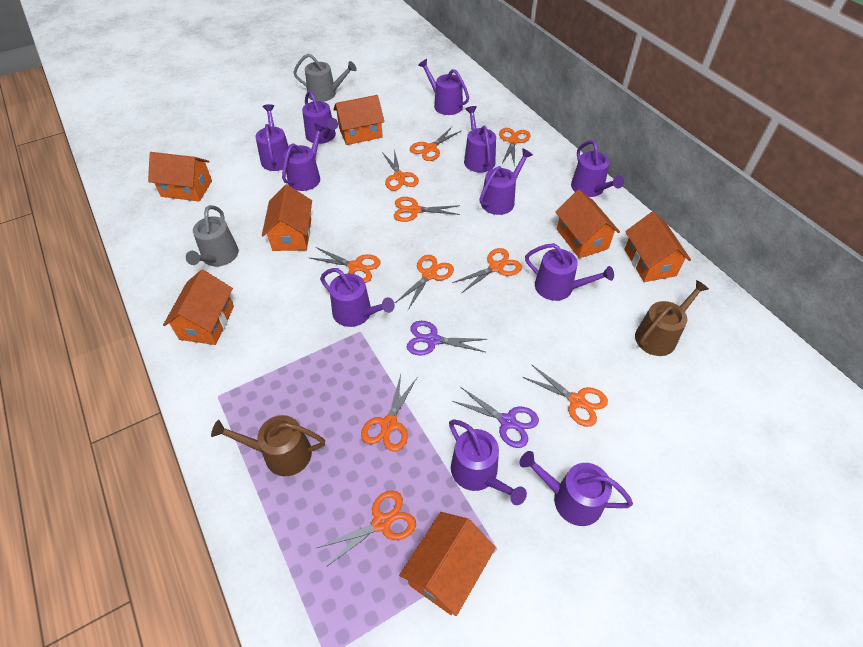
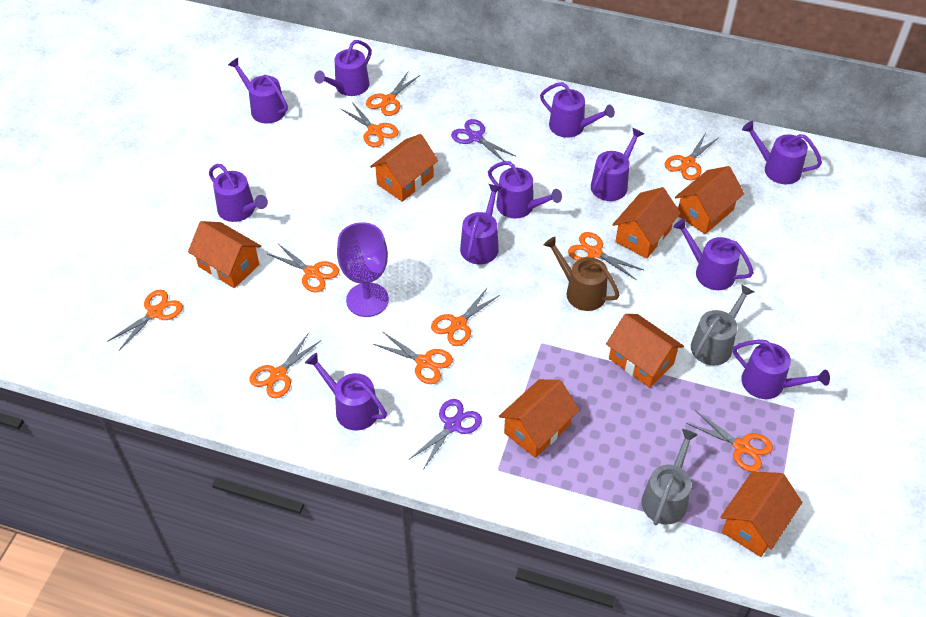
brown watering can: [211,415,325,476] [635,280,709,356] = 2 -> [544,237,620,311] = 1
purple goblet: none = 0 -> [337,222,389,317] = 1

